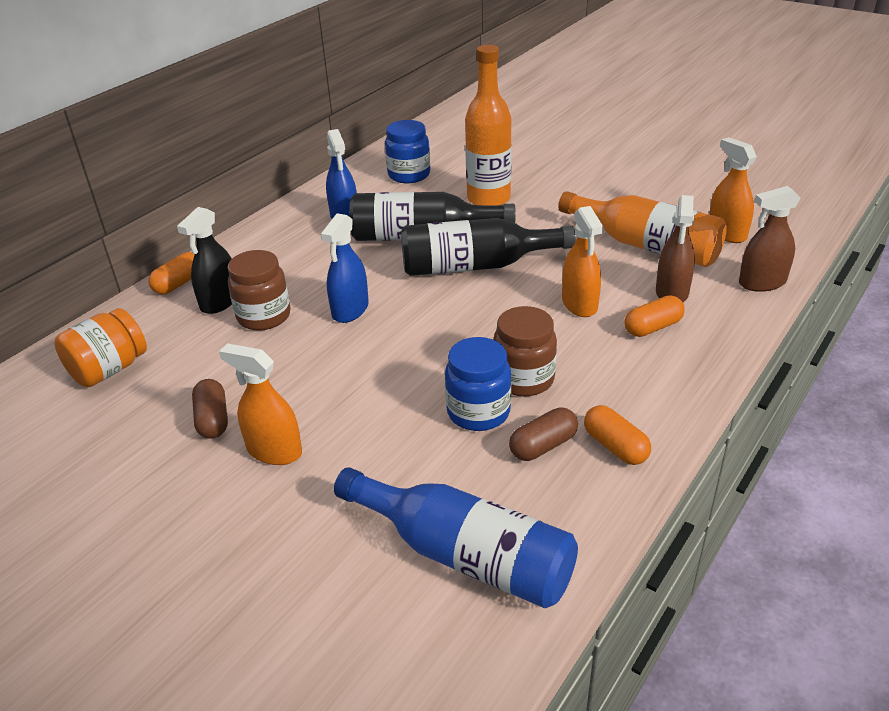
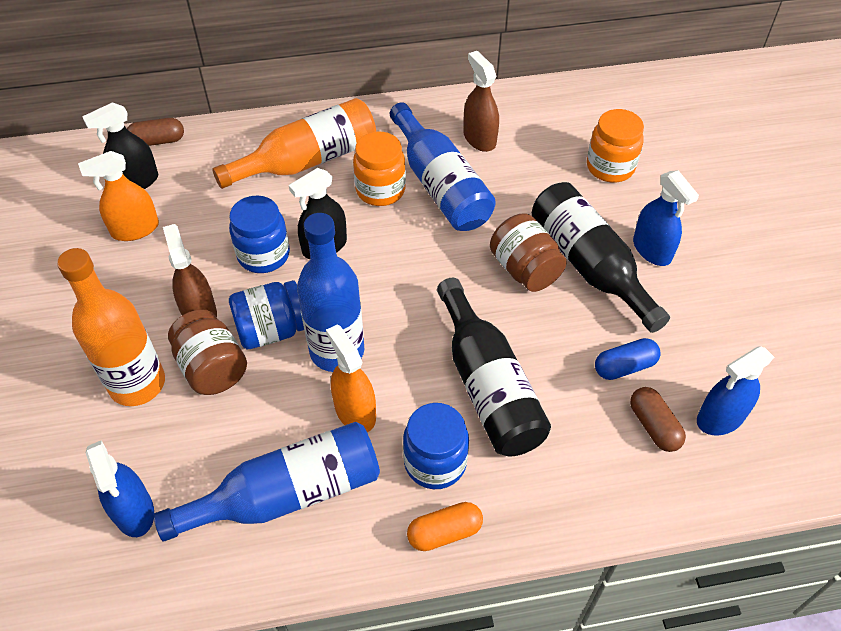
black spray bottle: [177,207,232,314] = 1 -> [82,102,158,189] [289,168,347,259] = 2
blue bottle: [334,467,578,608] = 1 -> [154,422,380,541] [297,213,364,372] [390,102,496,231] = 3
blue capsule: none = 0 -> [595,338,661,380] = 1
blue jar: [385,120,430,183] [445,337,511,431] = 2 -> [229,196,290,273] [229,280,304,349] [403,403,469,489] = 3
blue spray bottle: [320,213,369,323] [326,129,357,219] = 2 -> [86,440,154,537] [633,170,699,266] [697,346,774,436] = 3
orange capsule: [148,252,195,294] [584,405,651,465] [624,295,685,337] = 3 -> [407,502,483,551] = 1
orange jar: [54,308,147,387] = 1 -> [353,132,406,206] [587,109,644,183] = 2
orange spray bottle: [219,343,302,465] [562,206,603,317] [709,137,757,243] = 3 -> [78,151,159,241] [326,324,376,432] = 2

